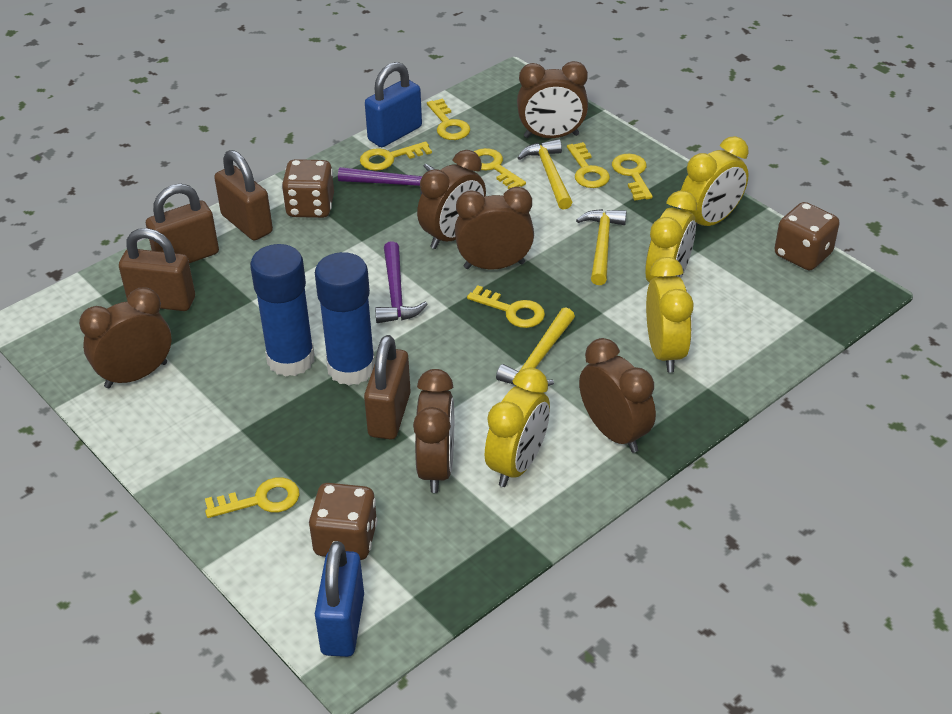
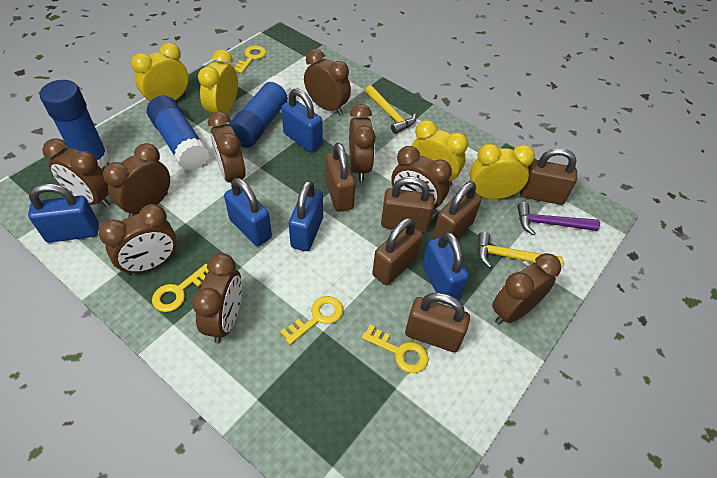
blue glue stick: [250,244,315,377] [315,252,375,386] = 2 -> [40,80,109,169] [147,96,209,171] [229,76,292,148] = 3
blue padlock: [315,541,364,657] [365,62,422,147] = 2 -> [28,184,99,243] [224,178,272,246] [281,88,323,152] [289,180,323,251] [422,232,469,304] = 5
brown clock: [79,288,172,388] [413,369,454,493] [417,150,486,249] [455,187,534,269] [517,61,588,138] [579,338,656,453] = 6 -> [42,139,110,207] [99,204,177,275] [103,143,170,218] [192,253,242,343] [208,111,246,183] [304,49,351,115] [349,104,376,181] [391,146,452,214] [492,253,561,325] = 9
brown dice: [282,159,334,218] [308,483,378,560] [774,202,840,270] = 3 -> none = 0
brown padlock: [119,228,195,311] [146,184,219,263] [214,150,273,240] [364,335,411,440] = 4 -> [325,143,355,212] [372,218,423,285] [381,177,434,233] [405,292,470,352] [433,181,482,239] [520,148,577,205] = 6
purple hammer: [338,164,434,194] [375,241,428,323] = 2 -> [517,202,600,235] = 1
yellow hammer: [496,307,575,386] [517,139,573,210] [576,209,627,285] = 3 -> [365,85,416,134] [478,232,563,268] = 2
yellow key: [205,477,300,518] [360,141,432,171] [427,98,470,140] [467,285,545,328] [474,148,526,189] [567,142,610,188] [612,154,653,201] = 7 -> [152,264,209,312] [234,46,266,73] [280,296,343,345] [362,324,429,373] = 4

